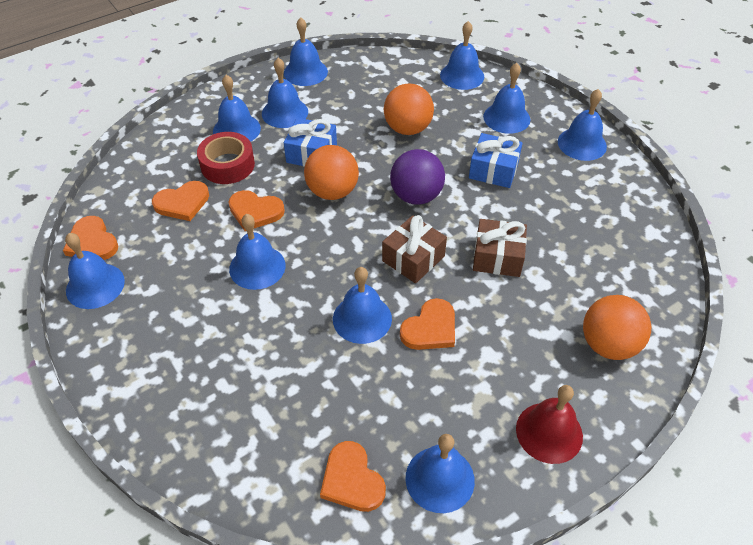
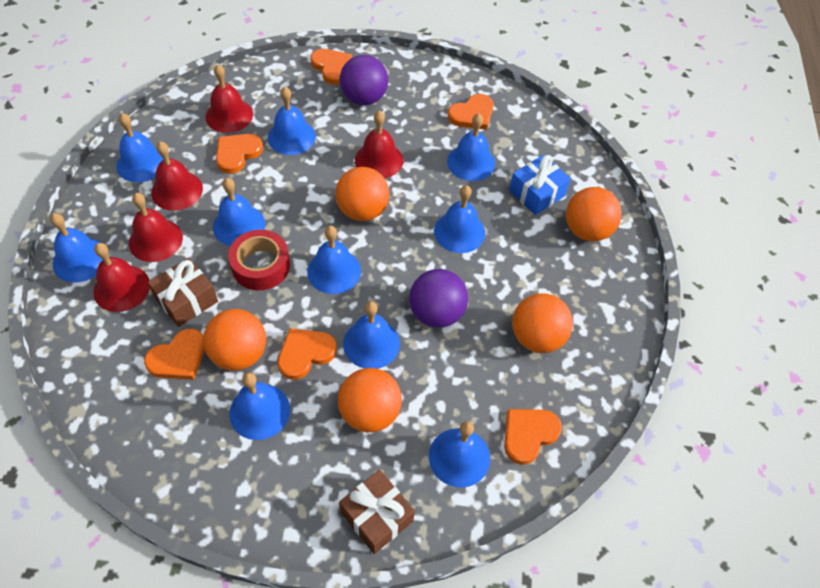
blue gift: [284,118,337,167] [469,133,523,188] = 2 -> [509,155,571,215] = 1
orange ball: [304,145,359,200] [384,83,434,135] [583,295,651,360] = 3 -> [203,309,266,370] [335,167,390,221] [338,368,402,432] [512,293,573,353] [566,187,622,241] = 5
orange heart: [63,216,118,260] [152,181,209,221] [229,190,285,231] [320,441,386,512] [400,298,455,350] = 5 -> [144,329,205,380] [216,134,263,174] [278,328,337,380] [310,49,352,85] [448,94,494,130] [504,409,562,465] = 6
purple ball: [390,149,445,205] = 1 -> [340,55,388,105] [409,269,468,328] = 2
red bell: [516,385,583,464] = 1 -> [93,243,150,312] [129,193,183,262] [151,141,203,211] [205,64,253,133] [355,111,403,178] = 5

